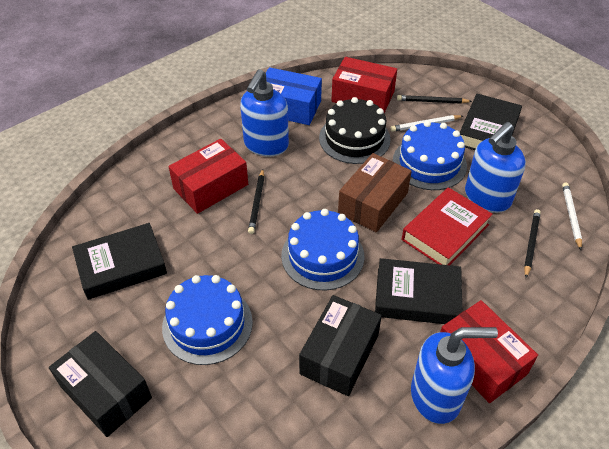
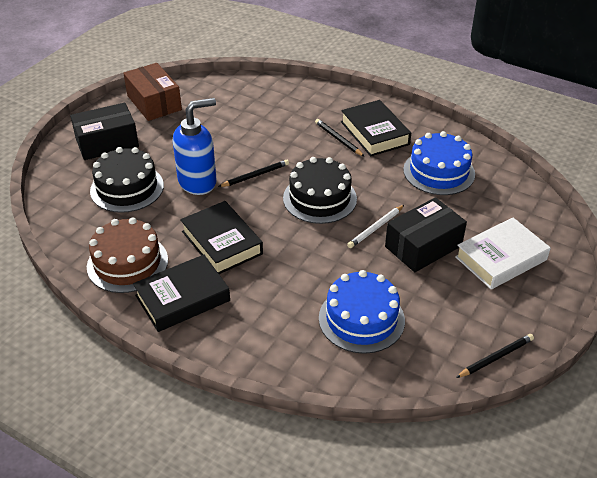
black cake: [319,97,391,164] = 1 -> [90,147,164,213] [283,157,357,224] = 2
blue box: [266,67,322,125] = 1 -> none = 0
blue cake: [162,275,253,365] [281,209,364,290] [393,121,467,190] = 3 -> [319,270,405,354] [403,131,475,195] = 2
blue soap dispenser: [240,69,289,157] [411,327,498,424] [465,122,526,213] = 3 -> [173,98,217,195] = 1
brown cake: none = 0 -> [87,217,168,293] = 1
red book: [402,187,493,265] = 1 -> none = 0
red box: [168,139,248,214] [332,57,397,113] [440,300,538,403] = 3 -> none = 0
white book: none = 0 -> [455,218,551,289] = 1
white pencil: [390,115,463,132] [562,182,582,250] = 2 -> [347,205,404,248] = 1

